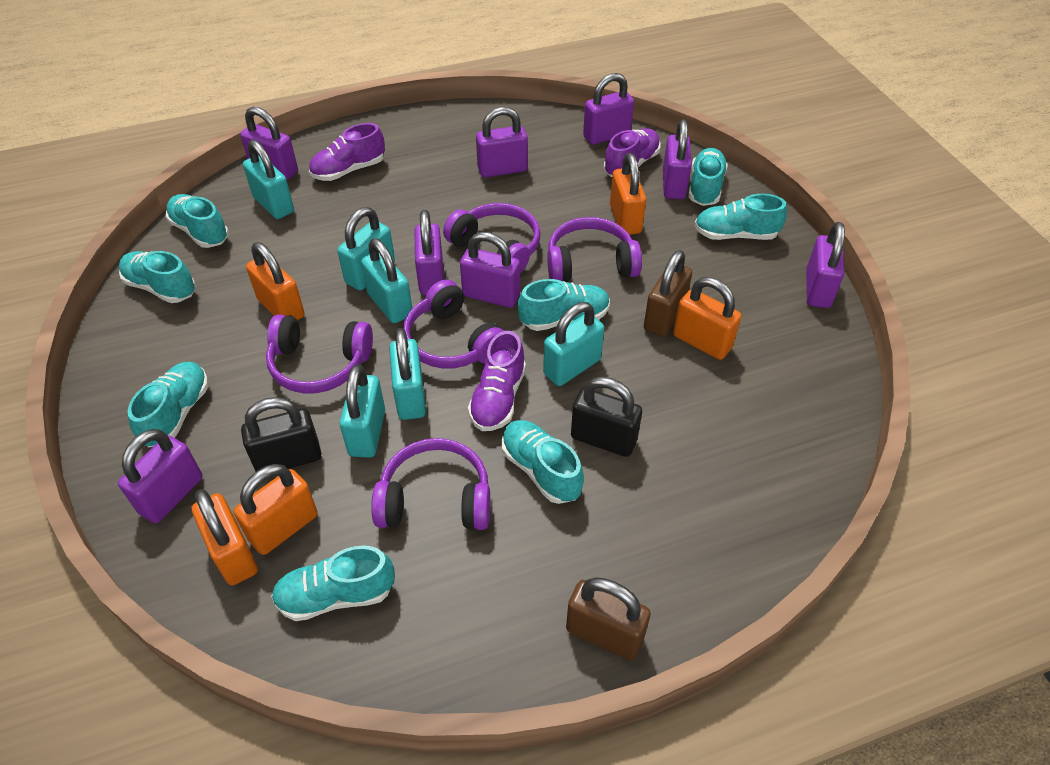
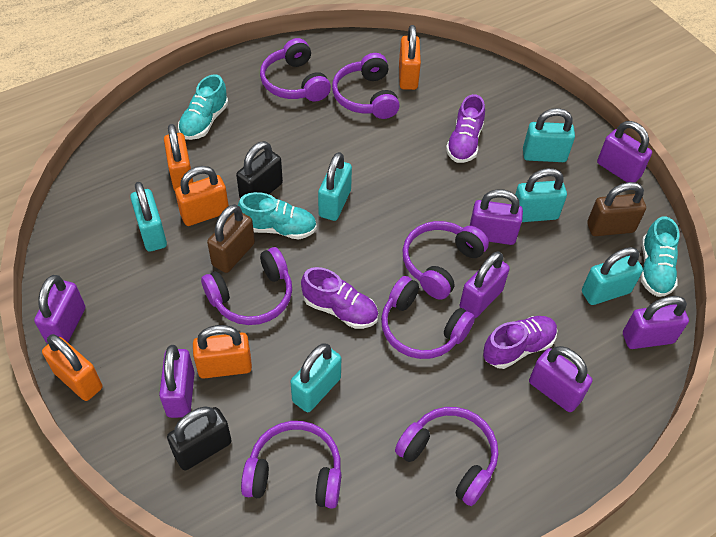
purple headphones: [266,314,373,393] [371,438,490,530] [403,280,504,368] [443,203,541,274] [547,217,642,282] = 5 -> [201,247,292,325] [241,421,341,508] [260,38,331,102] [332,53,400,119] [381,276,475,359] [395,407,498,506] [403,221,489,300] = 7
purple padlock: [118,429,202,523] [240,106,298,180] [415,210,444,295] [460,232,520,308] [476,107,528,178] [583,73,634,145] [663,119,692,199] [806,222,845,308] = 8 -> [34,275,85,343] [159,345,195,418] [459,251,510,318] [470,189,523,245] [529,346,592,412] [597,121,652,183] [623,296,689,349] = 7
turquoise shoe: [119,251,196,303] [128,362,209,447] [165,194,229,248] [271,546,395,621] [502,420,584,504] [518,279,610,331] [689,148,728,206] [694,194,787,240] = 8 -> [178,74,228,140] [238,192,317,239] [641,216,680,297] = 3

